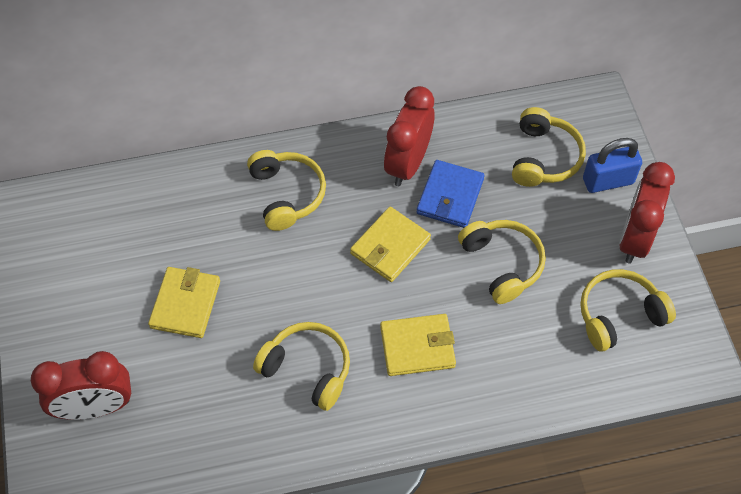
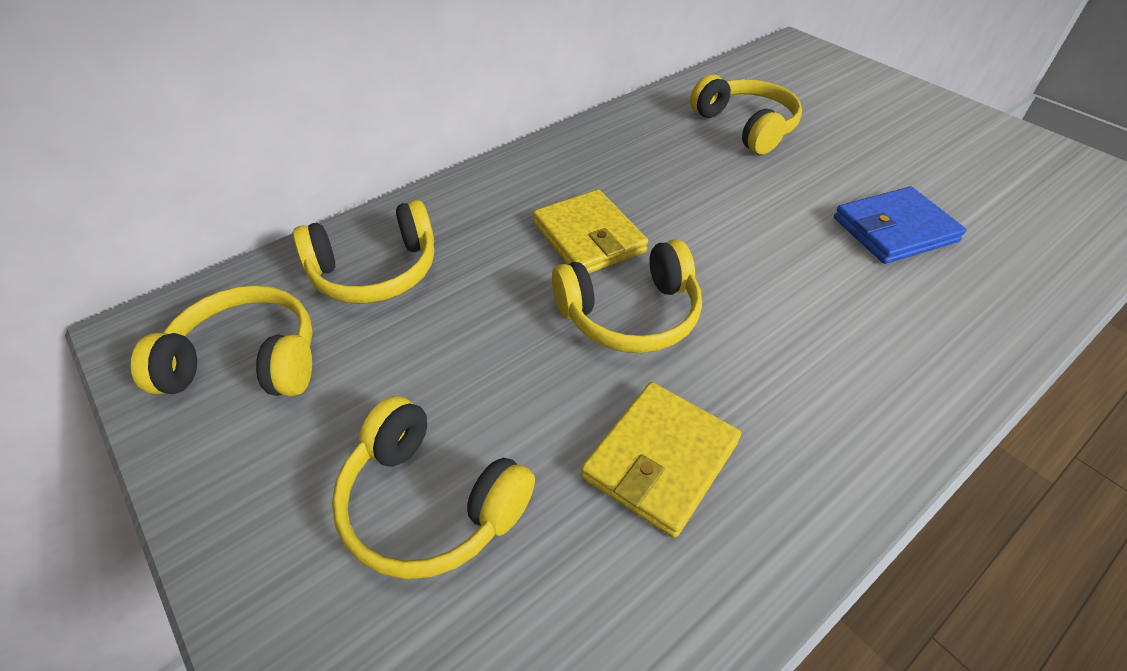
blue padlock: [583,138,642,193] = 1 -> none = 0
red clock: [31,351,131,420] [384,86,435,186] [619,162,675,264] = 3 -> none = 0
yellow wallet: [148,267,220,338] [350,207,431,282] [380,314,456,376] = 3 -> [533,189,648,273] [581,382,741,538] = 2

